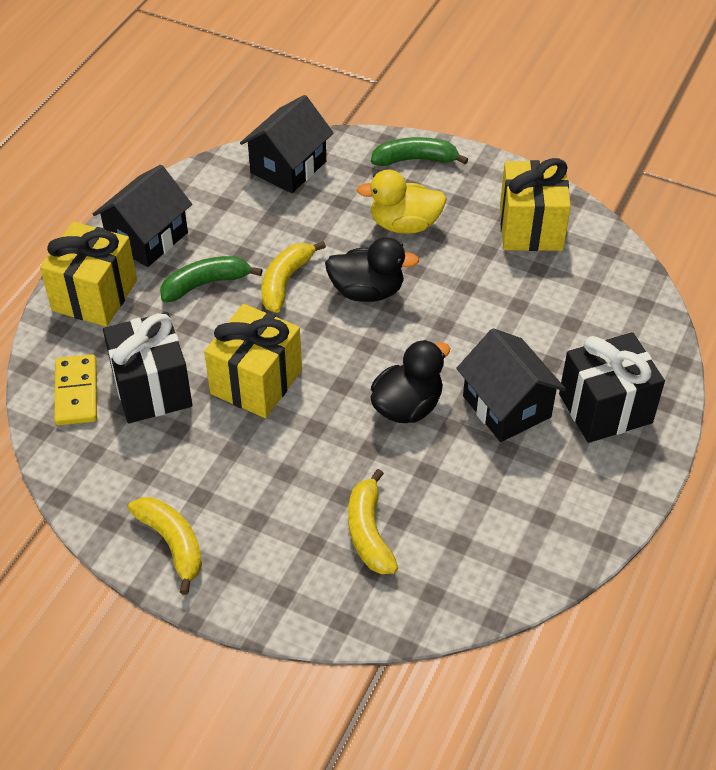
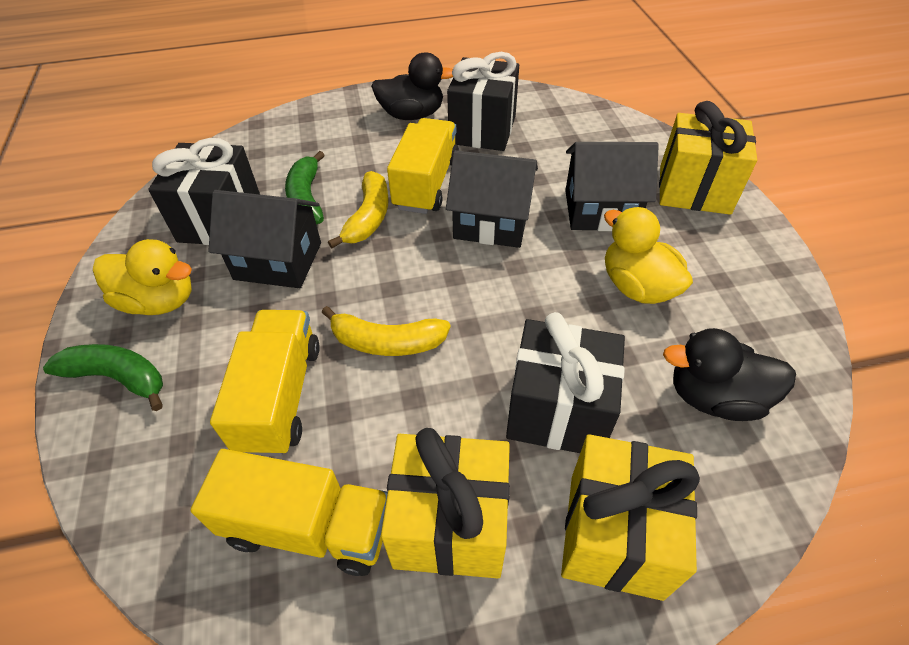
black gift: [103,312,192,423] [559,332,665,443] = 2 -> [148,138,260,245] [447,52,519,151] [506,312,625,453] = 3
yellow banana: [128,497,202,595] [261,241,326,313] [348,469,398,574] = 3 -> [321,306,451,356] [328,171,389,248] = 2
yellow domino: [54,354,97,425] = 1 -> none = 0
yellow duck: [357,169,447,234] = 1 -> [93,239,192,315] [604,207,693,304] = 2
yellow truck: none = 0 -> [191,449,388,576] [210,310,320,456] [387,118,459,214] = 3

